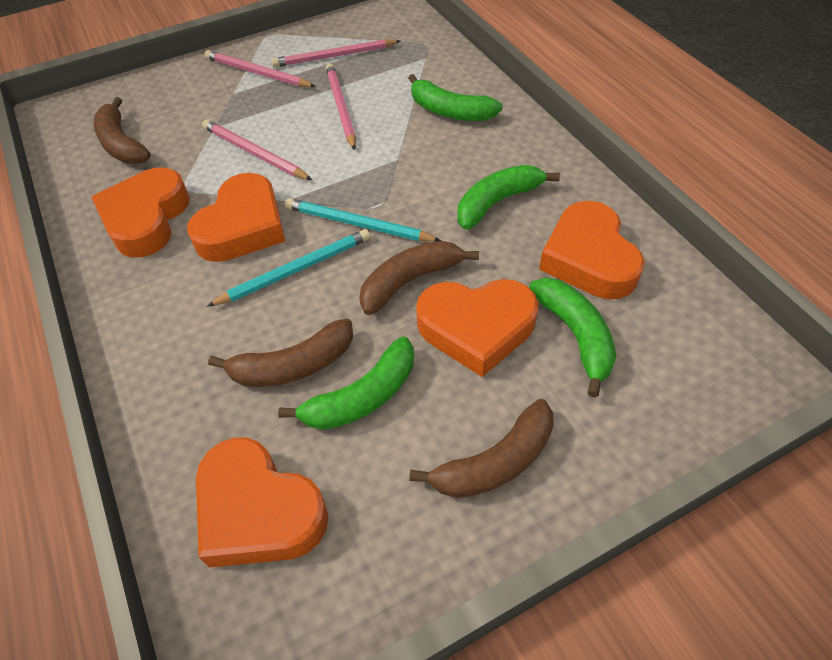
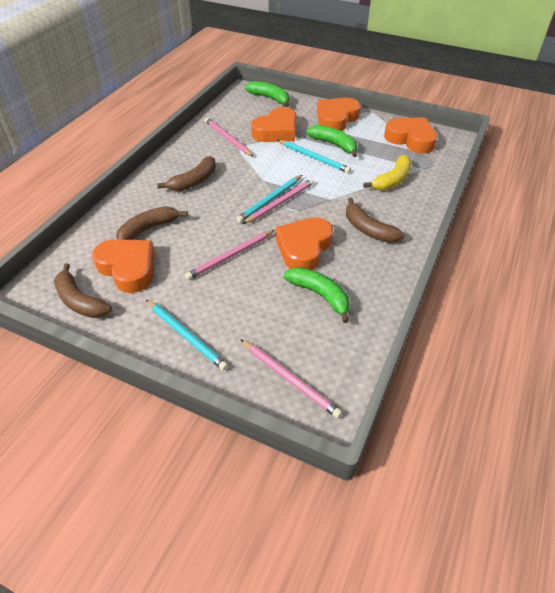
green banana: [278,337,414,430] [408,74,503,121] [457,165,560,230] [529,278,616,398] = 4 -> [245,81,289,107] [284,267,350,323] [306,125,357,157] = 3
turquoise pencil: [207,229,370,307] [285,198,441,242] = 2 -> [146,300,228,371] [236,175,302,223] [277,140,351,173] = 3
yellow banana: none = 0 -> [363,155,412,190] = 1

